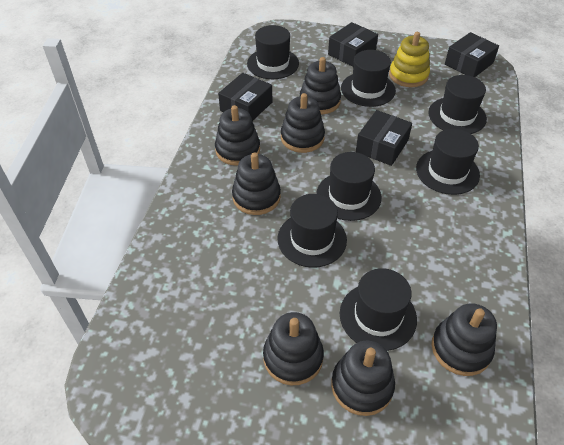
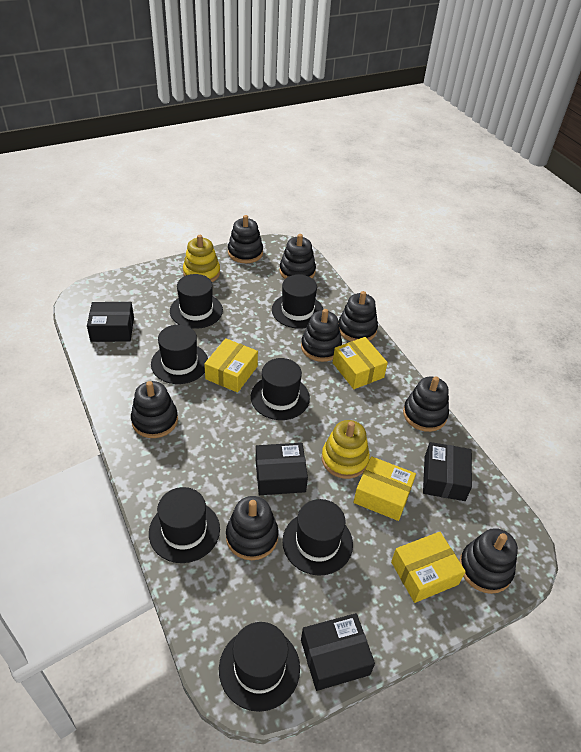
black stacking toy: [215,105,260,166] [232,153,281,215] [263,312,324,385] [281,93,325,153] [300,57,341,114] [331,341,395,416] [432,303,497,376] = 7 -> [131,381,178,438] [226,496,279,560] [228,215,263,263] [279,234,316,279] [301,309,342,362] [339,291,378,341] [403,376,449,432] [459,528,518,594] = 8
yellow box: none = 0 -> [204,338,258,392] [333,337,388,389] [353,456,416,521] [391,532,466,603] = 4
yellow stacking toy: [389,32,430,87] = 1 -> [183,235,220,282] [321,420,370,479] = 2

